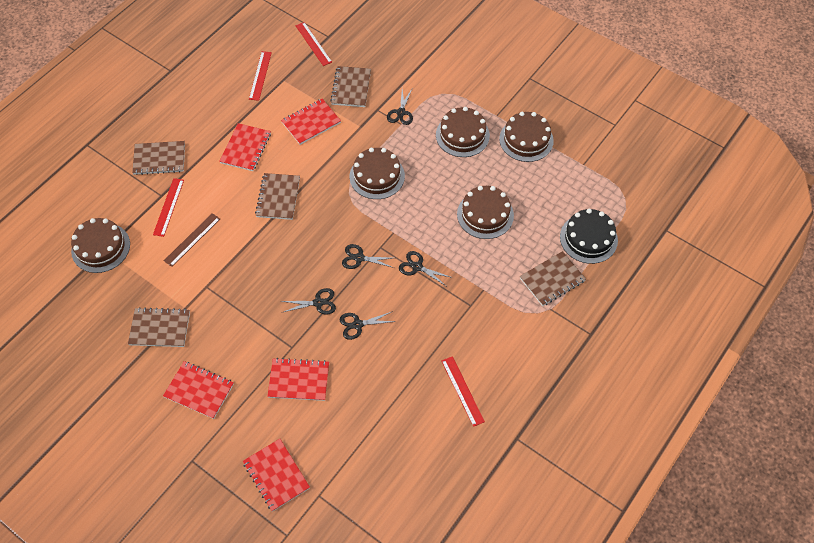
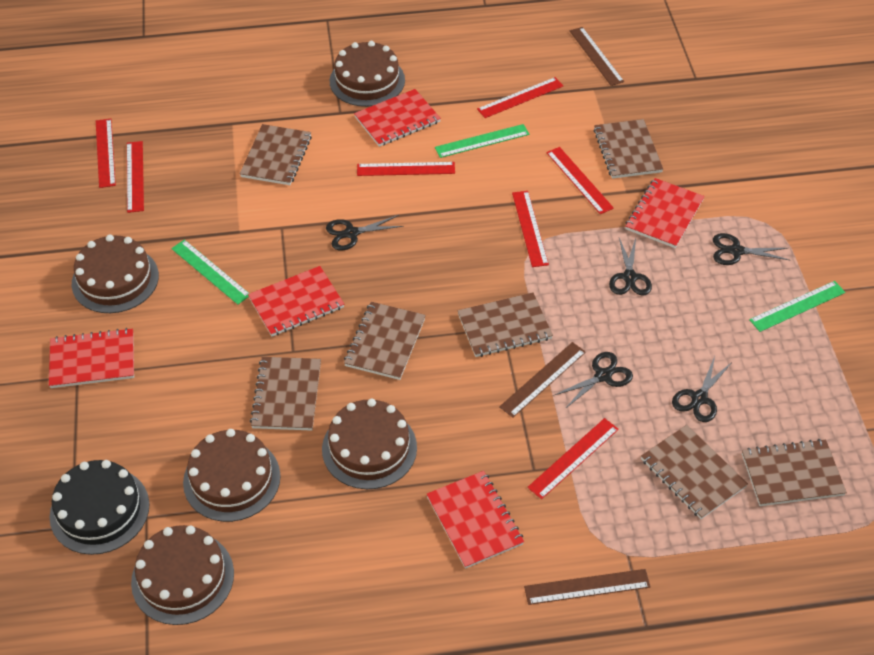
brown notebook: [128,307,190,347] [132,141,185,175] [255,173,300,220] [330,66,371,107] [520,251,586,306] = 5 -> [240,124,312,185] [250,357,321,431] [344,302,426,380] [458,292,553,357] [593,119,663,179] [641,425,748,519] [742,439,847,506] = 7
brown ruler: [164,213,220,267] = 1 -> [499,342,586,417] [524,569,651,605] [570,27,624,86] = 3
green ruler: none = 0 -> [171,239,250,305] [435,124,529,158] [749,281,845,332] = 3
red ruler: [153,178,184,237] [249,51,272,101] [295,22,332,66] [442,356,485,427] = 4 -> [96,119,116,188] [127,141,144,213] [357,162,455,176] [477,77,563,118] [512,191,549,267] [527,418,619,499] [546,147,614,214] = 7

